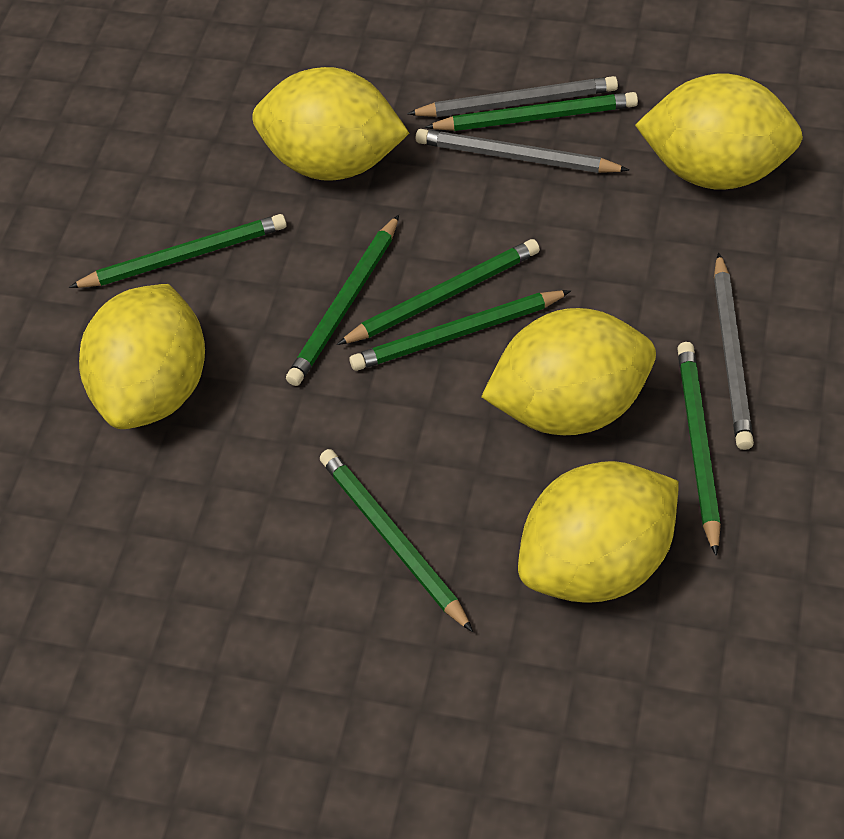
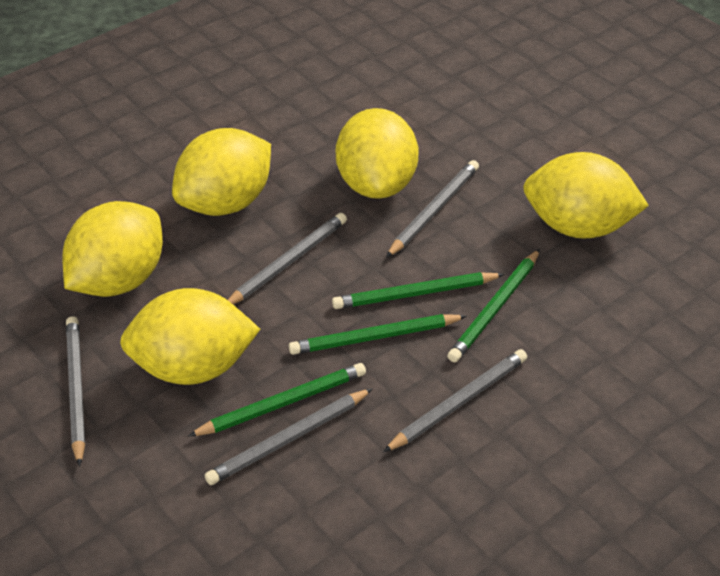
green pencil: [69,214,287,288] [286,215,399,386] [320,449,473,632] [337,239,540,345] [350,290,571,371] [425,92,638,131] [677,342,721,556] = 7 -> [188,363,366,436] [289,314,467,355] [332,272,504,309] [447,249,540,362] = 4
grey pencil: [407,76,618,117] [416,129,629,173] [714,252,754,450] = 3 -> [66,316,85,467] [205,388,373,485] [228,213,347,304] [383,349,527,452] [386,160,479,258] = 5

